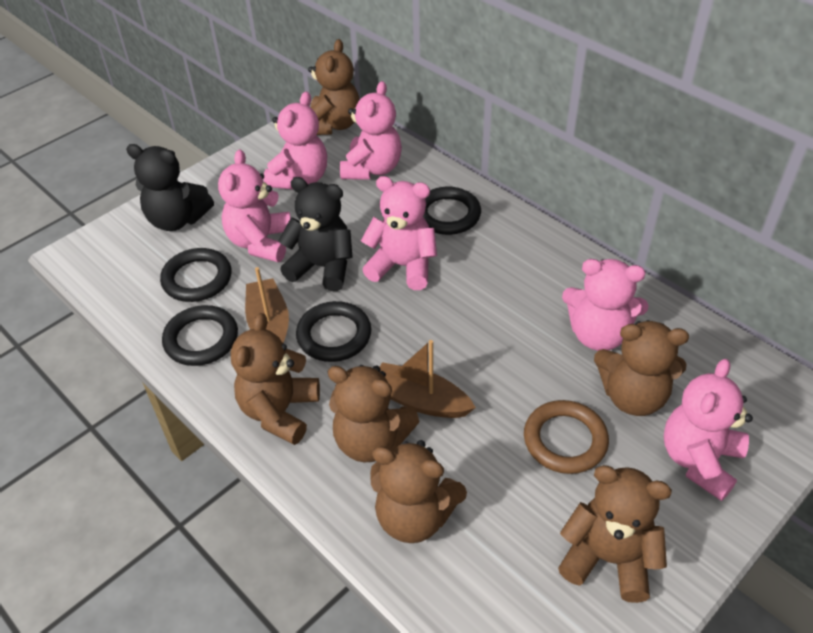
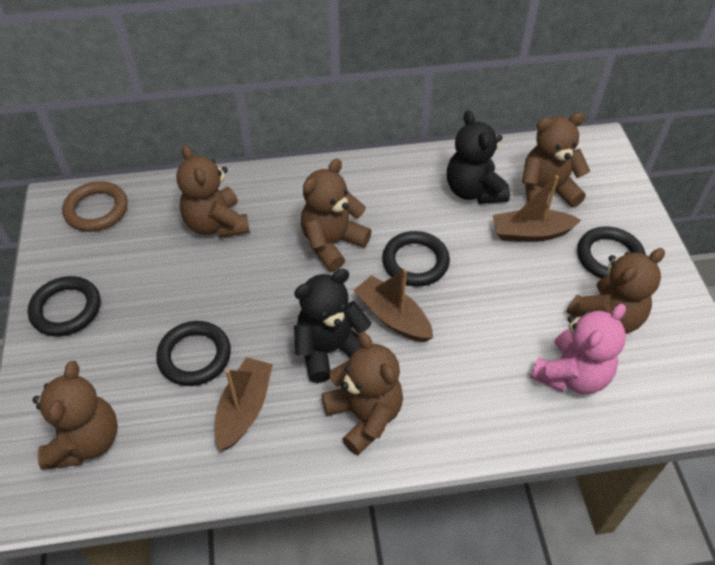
brown boat: [245,267,289,343] [380,340,476,418] = 2 -> [215,357,273,451] [353,269,433,342] [492,175,581,242] = 3
pink teddy bear: [218,150,291,262] [264,92,327,189] [340,81,402,180] [361,176,437,290] [562,259,648,351] [664,359,753,501] = 6 -> [530,304,626,394] = 1

